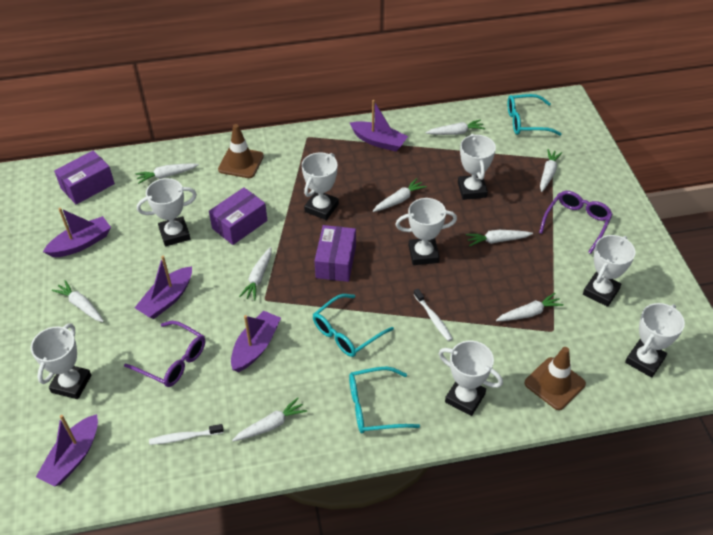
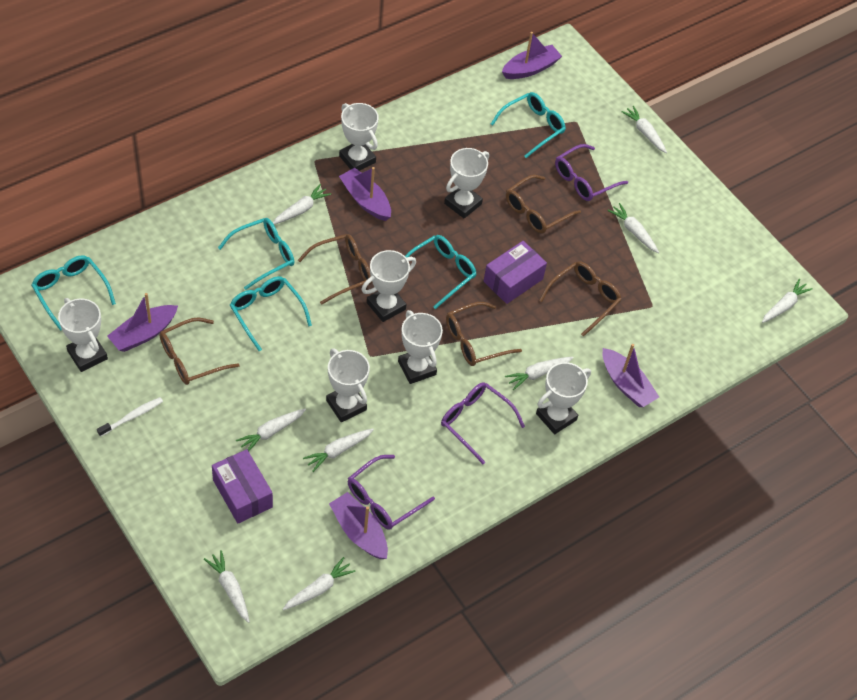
brown glasses: none = 0 -> [160,317,240,385] [298,234,372,305] [446,302,522,366] [506,175,581,234] [539,261,622,337] = 5
brown traffic cone: [218,124,264,178] [525,347,586,410] = 2 -> none = 0
purple box: [54,151,115,204] [209,187,267,245] [314,225,356,282] = 3 -> [212,449,273,524] [484,241,547,304] = 2
purple glasses: [124,321,205,387] [539,191,613,254] = 2 -> [348,455,435,530] [441,382,525,464] [555,144,628,201] = 3
turquoise glasses: [313,294,394,357] [349,367,420,434] [508,94,562,136] = 3 -> [31,255,116,331] [218,218,294,290] [230,276,312,351] [405,235,477,309] [491,92,566,158] = 5
white toothbrush: [149,424,224,445] [413,289,453,341] = 2 -> [97,397,163,437] = 1
white trophy: [31,323,91,399] [137,178,197,247] [302,152,339,220] [395,198,457,265] [439,341,503,416] [458,134,496,200] [583,235,636,307] [625,303,685,378] = 8 -> [58,298,108,372] [326,348,370,422] [339,103,379,171] [361,250,416,322] [398,310,443,384] [444,148,489,218] [536,362,591,434] = 7

